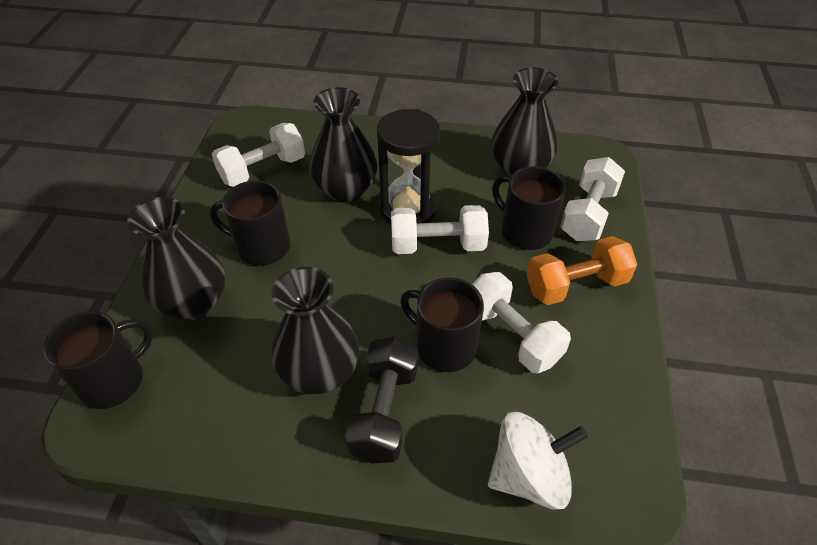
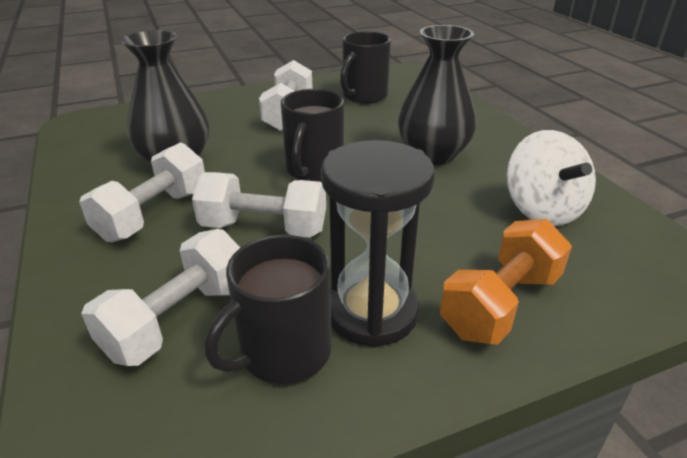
black dumbbell: [345,337,418,463] = 1 -> none = 0
black mug: [43,311,153,409] [210,180,290,266] [401,278,484,372] [492,166,566,250] = 4 -> [205,235,331,384] [281,89,344,182] [340,31,391,104] = 3
black vase: [127,197,225,320] [271,267,359,394] [309,87,378,202] [491,68,558,176] = 4 -> [120,30,209,163] [398,25,477,165] = 2

